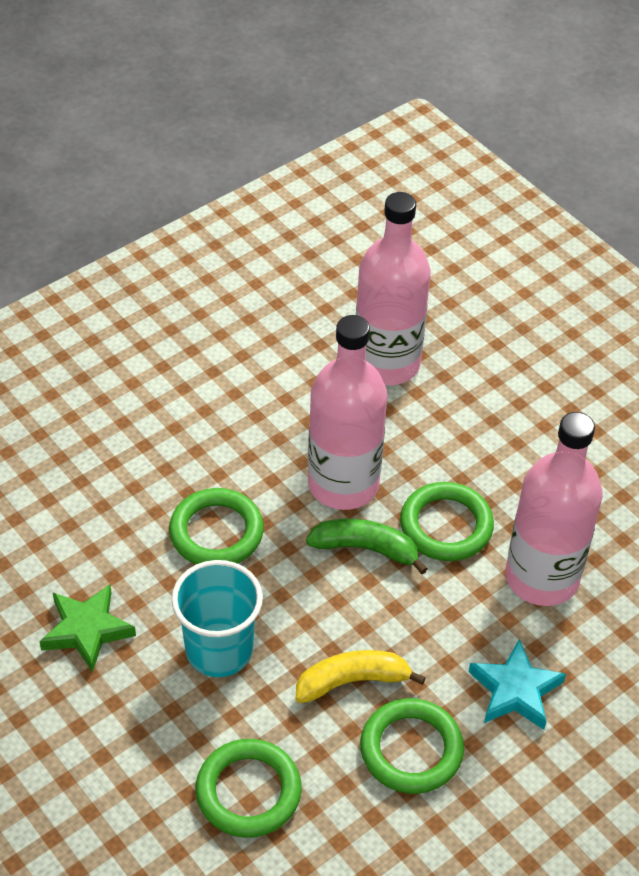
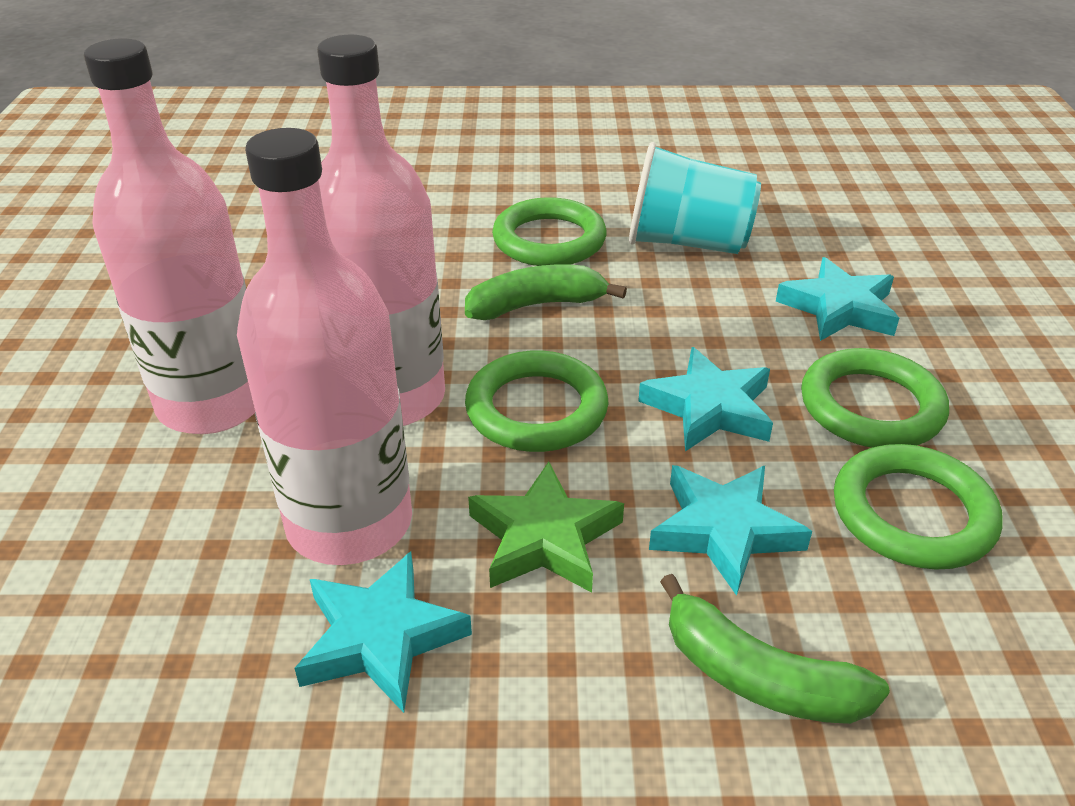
green banana: [306,519,427,574] = 1 -> [465,264,627,320] [660,574,890,724] = 2
turquoise star: [469,639,566,730] = 1 -> [294,551,472,713] [638,347,773,451] [649,465,812,596] [776,257,899,341] = 4
yellow banana: [296,650,426,703] = 1 -> none = 0

